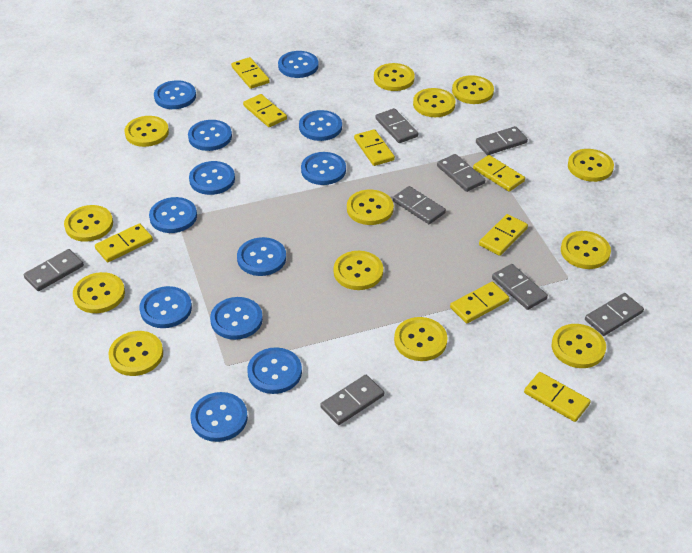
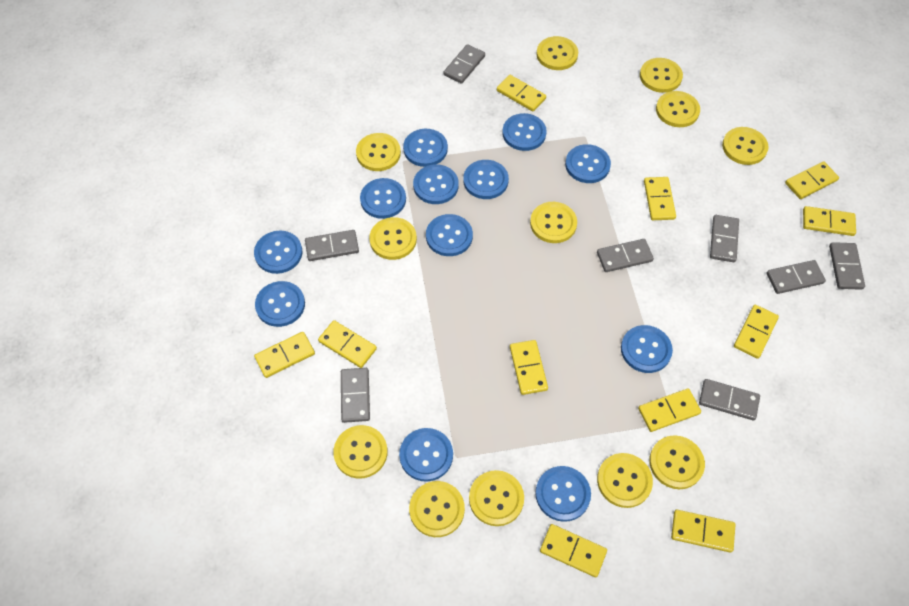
yellow button: [64,205,113,242] [73,272,125,313] [108,331,163,376] [124,116,169,147] [334,251,383,290] [347,190,394,225] [374,63,415,91] [394,317,448,361] [413,88,455,117] [452,75,494,104] [552,324,606,368] [561,231,611,269] [568,149,614,182] = 13 -> [333,425,388,479] [356,133,401,171] [369,217,417,260] [409,481,465,537] [469,470,524,526] [530,202,577,243] [536,36,578,70] [597,453,653,508] [640,58,683,93] [649,435,705,489] [656,91,700,127] [722,127,769,165] = 12
yellow domino: [95,223,153,262] [231,57,270,89] [243,94,287,127] [354,129,395,166] [450,282,509,323] [473,155,525,192] [479,214,528,256] [524,372,591,422] = 8 -> [254,332,315,378] [318,320,377,368] [497,75,546,111] [510,340,548,395] [540,524,607,577] [638,388,701,432] [644,177,676,220] [671,510,736,553] [734,305,779,359] [785,161,839,199] [803,206,856,236] = 11

